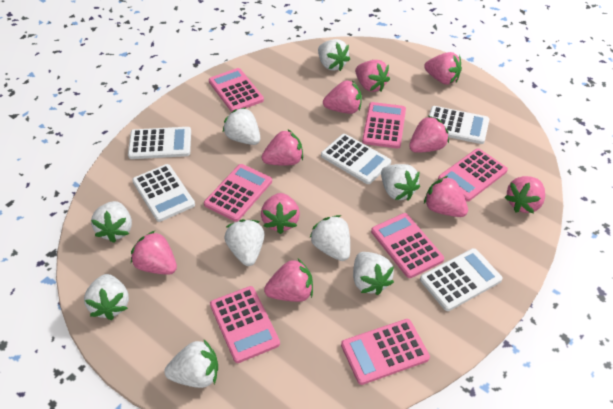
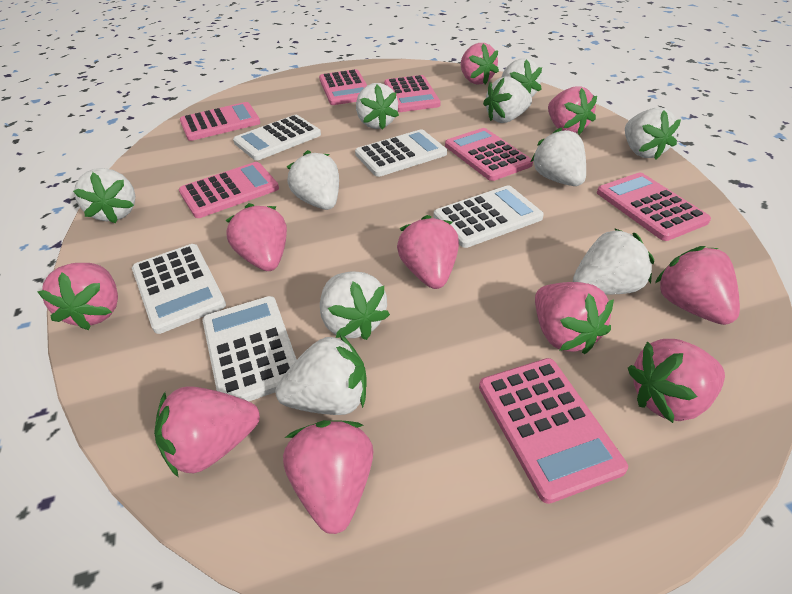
white strawberry: [84,274,129,320] [91,201,132,243] [164,340,218,388] [223,107,260,145] [224,219,265,266] [310,215,350,261] [318,39,350,71] [353,252,394,295] [381,164,420,201] = 9 -> [73,168,136,223] [275,333,366,415] [287,150,339,210] [320,271,390,340] [356,83,399,130] [483,77,532,123] [501,58,542,97] [531,127,586,186] [573,228,654,295] [625,108,681,160] = 10

